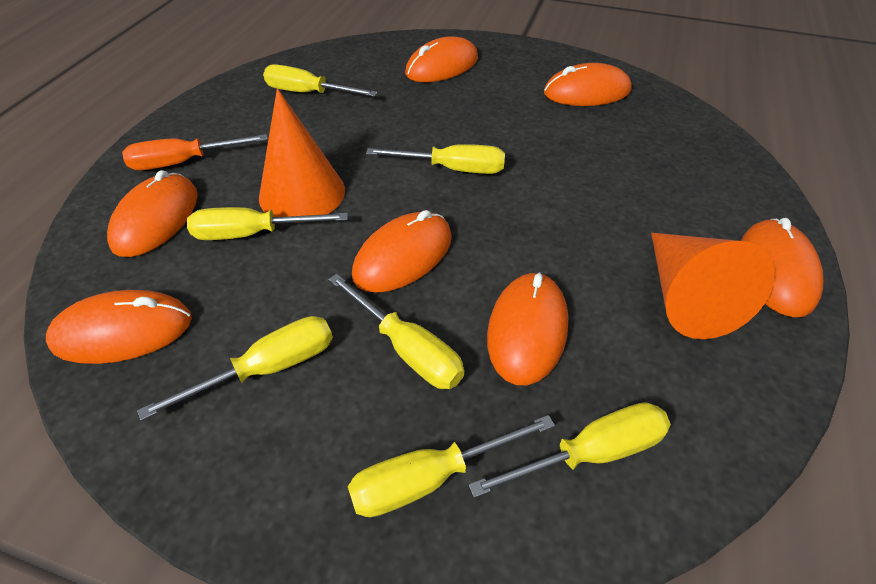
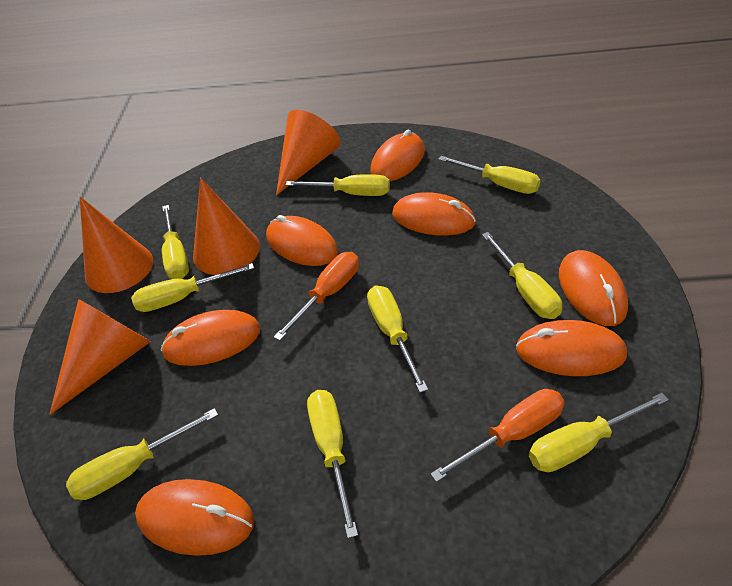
orange cone: [259,88,345,223] [651,233,775,339] = 2 -> [49,299,151,415] [80,197,153,293] [193,178,260,275] [276,110,341,195] = 4
orange screwdriver: [122,134,268,170] = 1 -> [274,252,359,341] [431,389,565,482] = 2
yellow screwdriver: [137,316,333,421] [187,207,348,240] [263,64,377,97] [329,274,464,389] [348,415,555,517] [366,144,505,174] [469,402,671,498] = 7 -> [66,408,218,500] [131,263,254,312] [162,205,189,279] [285,174,390,196] [307,390,358,538] [367,286,428,393] [438,156,541,194] [482,232,562,319] [529,393,669,472] = 9

